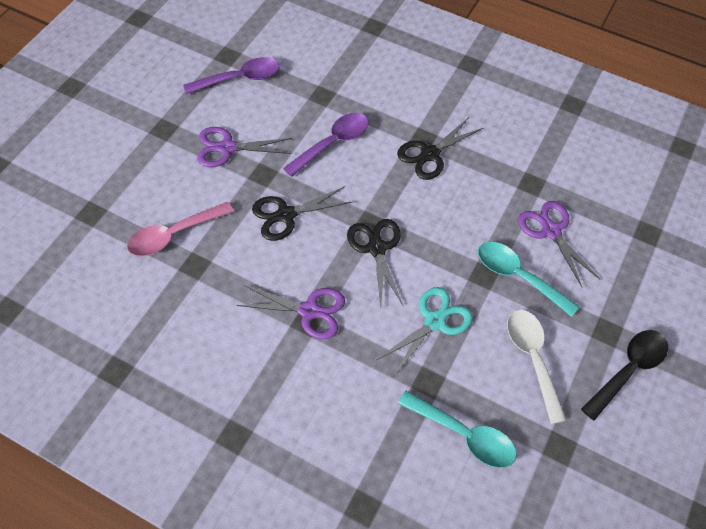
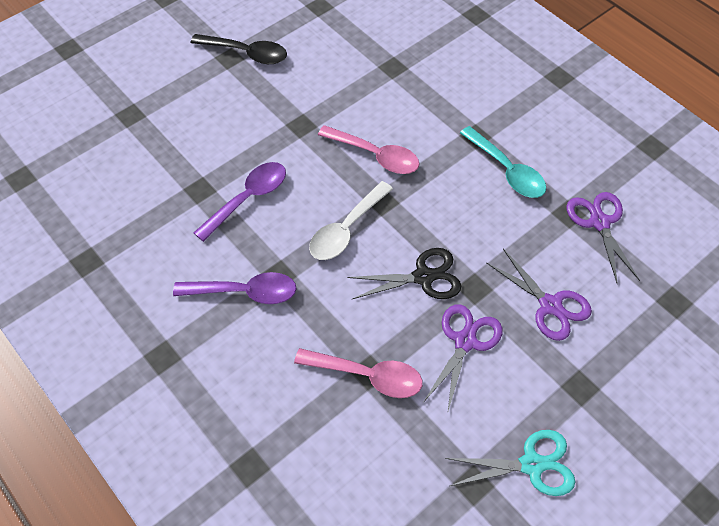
black scissors: [252,186,352,241] [347,219,403,306] [397,116,483,180] = 3 -> [347,248,462,299] = 1
pink spoon: [127,202,234,256] = 1 -> [294,348,423,398] [318,125,420,174] = 2
turquoise spoon: [398,391,517,468] [478,242,580,317] = 2 -> [460,126,546,198] = 1

